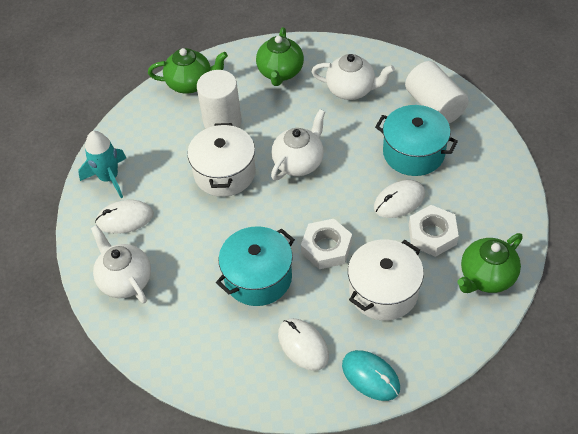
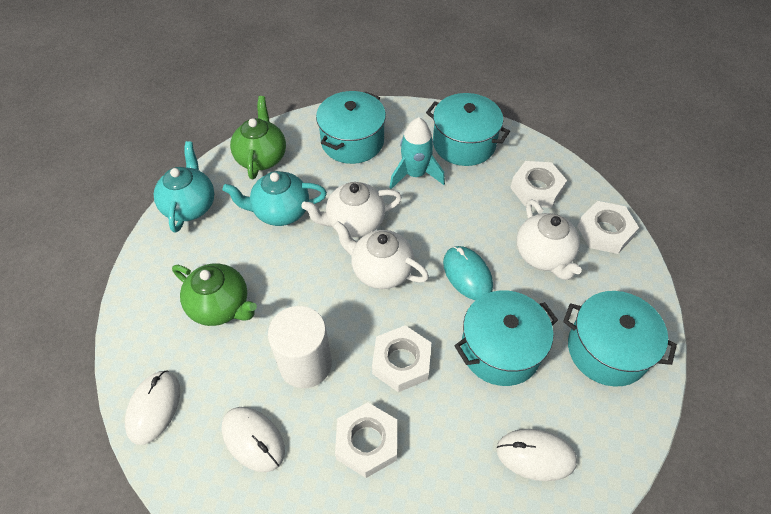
green teapot: [148,48,228,94] [256,27,304,86] [457,233,523,293] = 3 -> [172,264,257,326] [230,96,286,179] = 2
turquoise pot: [216,226,295,306] [375,105,458,176] = 2 -> [316,91,386,164] [426,93,510,166] [454,290,558,386] [563,291,677,386] = 4
turquoise teapot: none = 0 -> [154,141,214,233] [223,171,327,226] = 2
white cylinder: [197,70,242,129] [405,61,469,123] = 2 -> [268,306,332,388] = 1
white nut: [301,219,352,269] [409,205,459,257] = 2 -> [335,402,397,478] [372,325,431,392] [510,161,567,208] [577,201,639,254] = 4
white pot: [188,123,256,197] [348,239,424,321] = 2 -> none = 0

